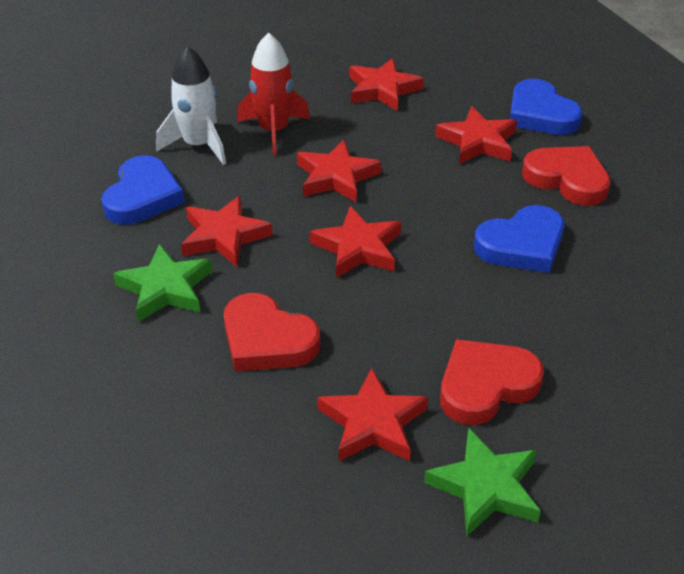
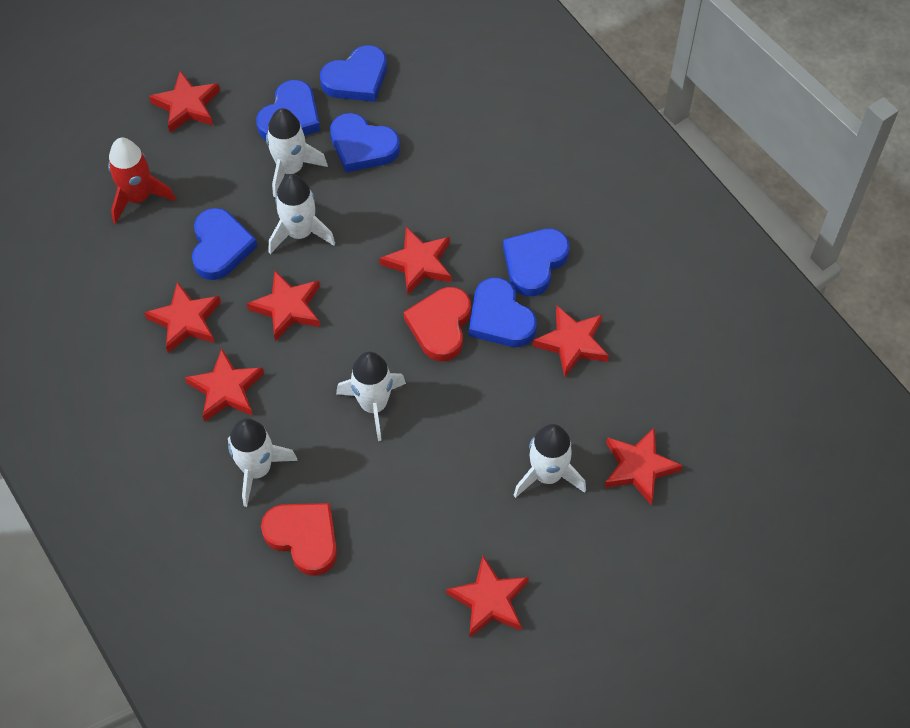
blue heart: [101,155,185,225] [474,205,564,273] [510,79,583,135] = 3 -> [192,208,257,280] [256,80,320,140] [320,45,387,102] [330,113,400,172] [469,278,537,347] [503,228,570,296] = 6
green star: [113,244,212,322] [424,428,541,536] = 2 -> none = 0
red heart: [224,293,320,371] [440,339,544,425] [522,146,611,206] = 3 -> [261,503,337,576] [404,287,471,361] = 2
red star: [181,196,273,267] [297,140,381,203] [310,206,401,278] [317,368,428,462] [349,58,424,111] [435,106,517,164] = 6 -> [144,282,221,353] [149,71,220,133] [185,349,264,422] [247,270,320,341] [379,227,451,296] [446,556,529,637] [533,306,609,378] [604,427,683,505] = 8
white rocket: [156,46,226,165] = 1 -> [228,418,298,507] [266,108,328,197] [269,174,335,254] [336,352,406,441] [513,424,586,498] = 5

